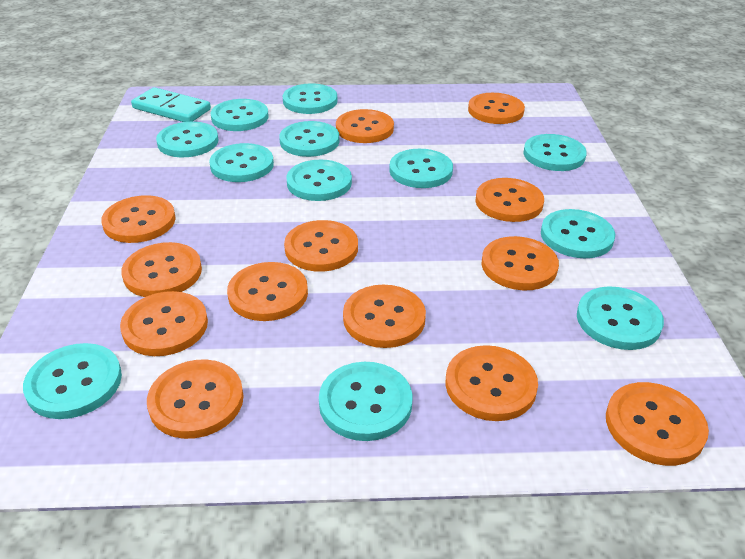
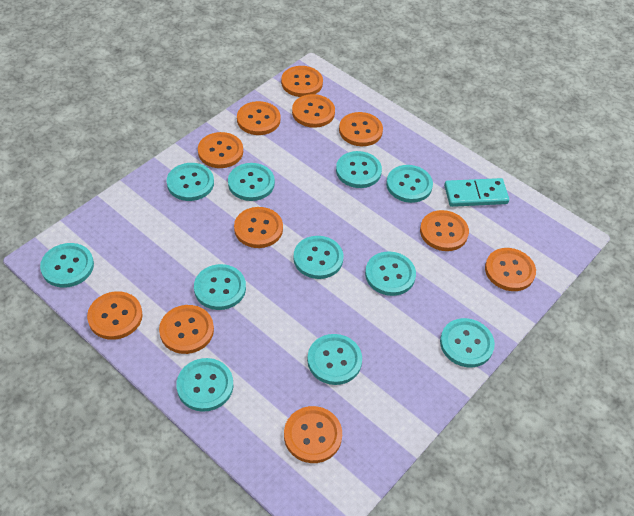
orange button: [101,195,176,243] [120,291,208,356] [121,242,202,297] [147,359,244,439] [227,262,308,321] [284,220,358,272] [336,109,394,143] [343,285,426,348] [445,345,538,421] [468,93,525,124] [476,178,544,222] [481,236,559,290] [606,382,709,466] = 13 -> [87,291,143,340] [159,305,214,354] [198,132,243,168] [234,207,283,248] [237,101,280,135] [281,66,323,97] [284,406,342,463] [292,94,335,128] [339,112,383,146] [420,210,469,251] [485,248,536,291] = 11
turquoise button: [23,343,122,419] [156,122,218,157] [209,143,274,182] [210,99,269,131] [279,121,339,157] [283,83,337,114] [286,160,352,201] [319,362,413,441] [389,149,453,188] [523,134,587,171] [541,209,615,258] [577,286,664,350] = 12 -> [40,243,94,288] [166,163,214,201] [176,358,233,412] [194,264,246,310] [228,163,275,201] [293,236,343,279] [307,334,362,385] [336,151,382,188] [365,251,416,296] [386,165,433,203] [440,318,495,367] = 11

